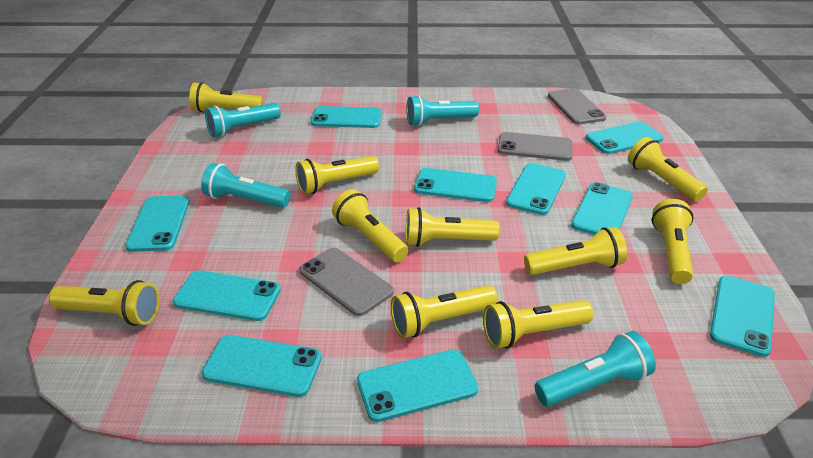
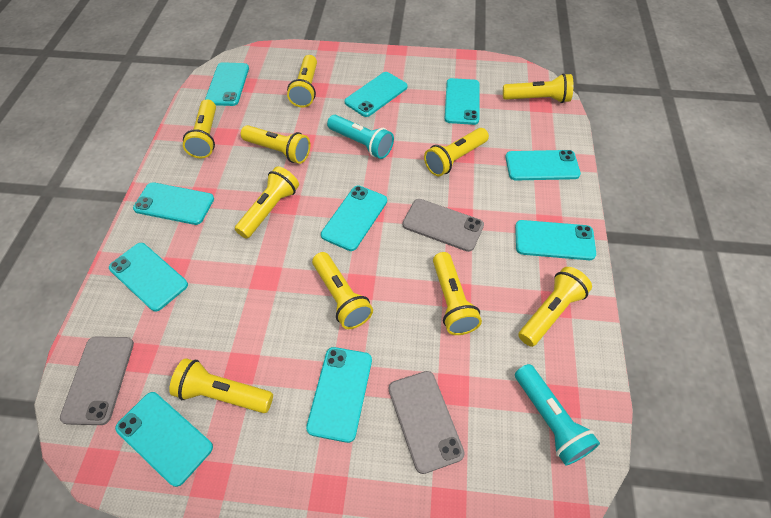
turquoise flashlight: [201,163,290,208] [205,103,281,137] [406,95,479,126] [535,331,656,406] = 4 -> [327,115,394,159] [515,364,600,466] = 2

